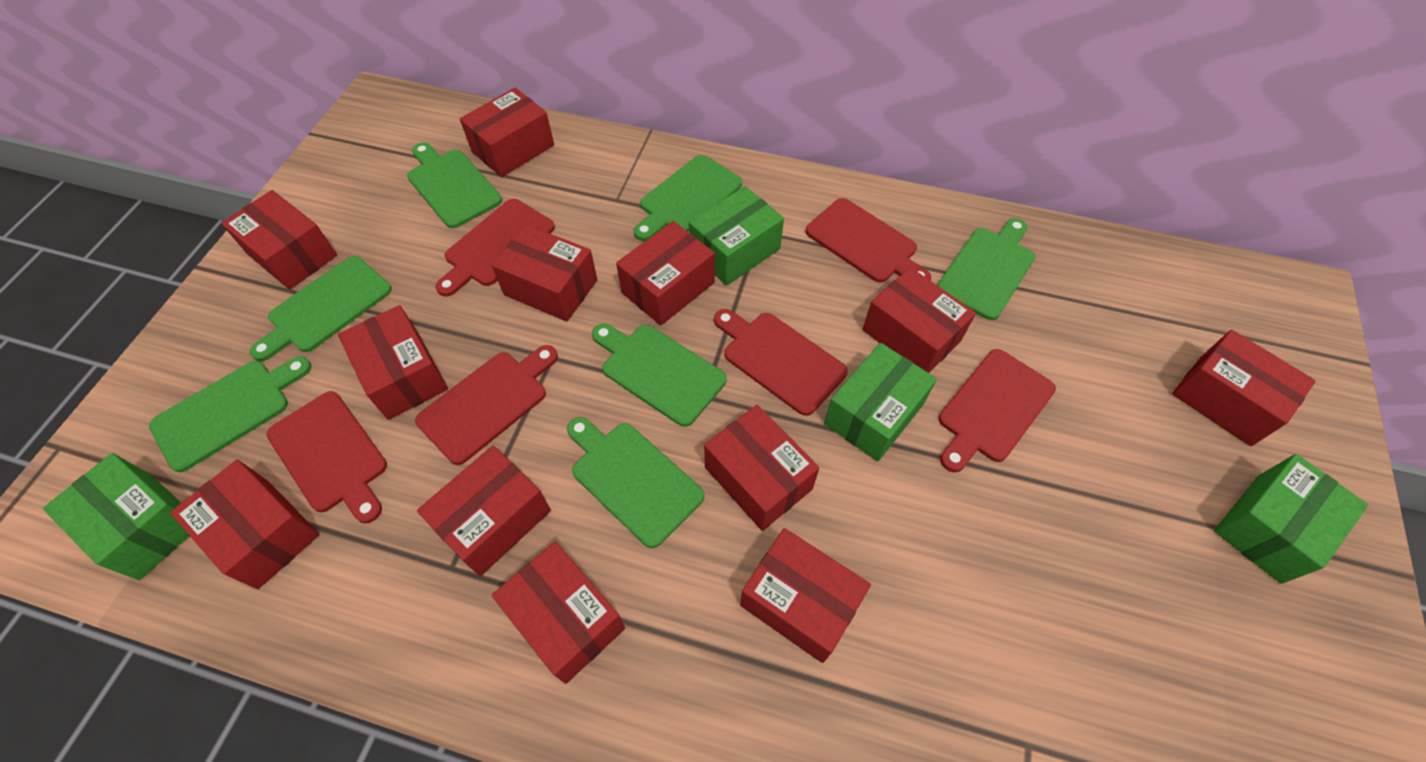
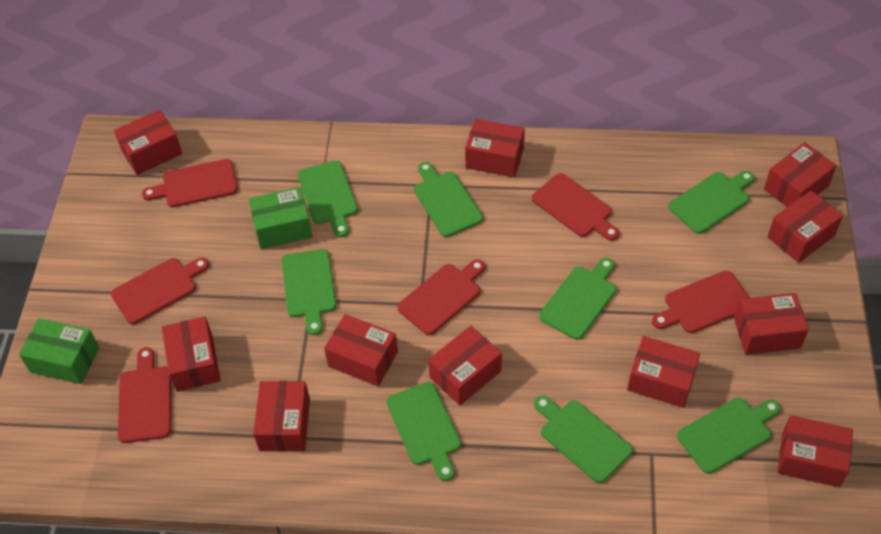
green box: [43,453,189,580] [689,186,784,286] [824,343,937,461] [1214,454,1368,584] = 4 -> [19,318,99,384] [249,187,313,249] = 2
green cutting board: [149,356,311,472] [250,256,392,361] [407,142,502,228] [567,417,704,548] [592,323,727,427] [633,155,742,241] [937,218,1035,320] = 7 -> [281,249,336,335] [298,161,358,238] [386,382,461,481] [414,162,483,237] [534,395,633,483] [539,258,617,340] [669,171,755,234] [677,398,781,474] = 8
red box: [170,460,320,589] [221,190,337,289] [338,305,448,420] [417,446,551,576] [460,88,554,177] [492,224,597,321] [492,542,625,684] [616,221,715,325] [704,405,819,531] [740,528,871,663] [863,267,976,373] [1172,330,1316,446] = 12 -> [114,110,182,175] [162,316,221,392] [253,381,310,452] [324,314,398,386] [428,326,502,406] [465,119,525,177] [627,336,700,408] [734,293,809,355] [764,142,837,207] [767,191,843,263] [778,415,853,487] = 11

